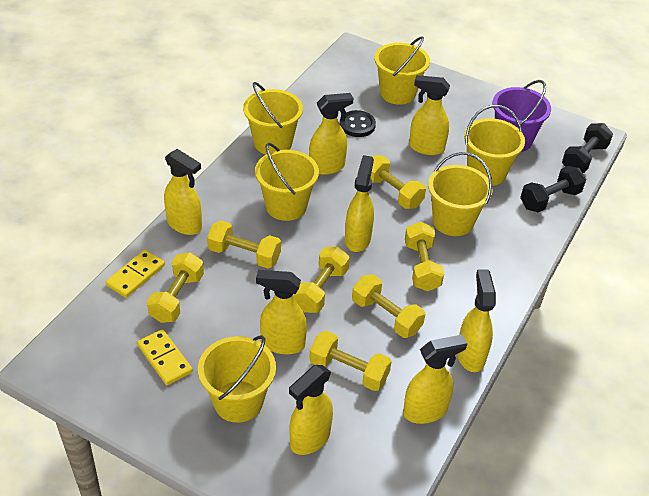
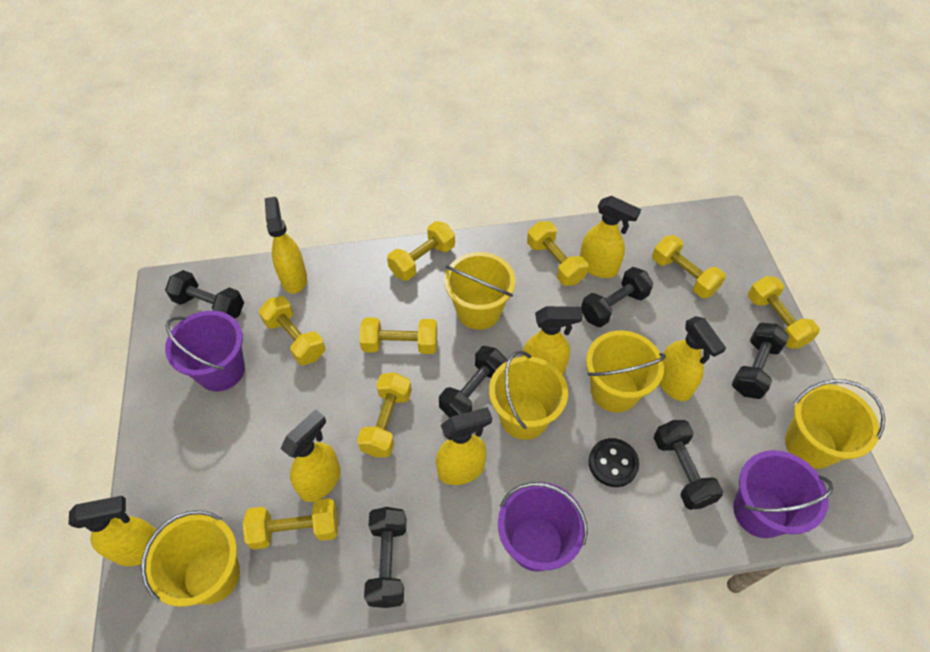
black dumbbell: [520,166,586,212] [562,123,613,173] = 2 -> [165,270,244,319] [364,507,407,608] [439,346,507,418] [581,267,653,327] [654,420,723,510] [732,323,789,399] = 6
purple bucket: [493,80,551,152] = 1 -> [165,311,245,391] [498,482,588,572] [733,450,834,538] = 3
yellow bucket: [198,335,276,423] [243,82,303,155] [255,143,319,221] [374,36,430,105] [428,152,493,236] [464,105,525,186] = 6 -> [141,510,240,607] [444,252,516,330] [489,351,568,440] [586,331,666,412] [785,379,885,469] = 5
yellow domino: [106,250,165,298] [137,329,193,385] = 2 -> none = 0
yellow dumbbell: [147,252,204,323] [207,220,281,268] [293,247,350,313] [309,331,392,391] [352,274,425,338] [370,155,426,209] [405,222,444,291] = 7 -> [243,498,338,550] [259,296,325,365] [357,373,412,457] [359,317,437,354] [387,221,455,281] [527,221,588,286] [652,235,726,298] [748,276,820,349] = 8
yellow spray bottle: [164,149,202,235] [256,270,307,354] [289,365,333,455] [309,93,353,175] [345,155,374,252] [403,335,467,424] [409,75,450,155] [457,269,496,372] = 8 -> [69,496,156,566] [265,197,307,294] [280,409,341,502] [436,407,492,485] [522,306,583,375] [580,196,641,278] [660,316,726,401] = 7

